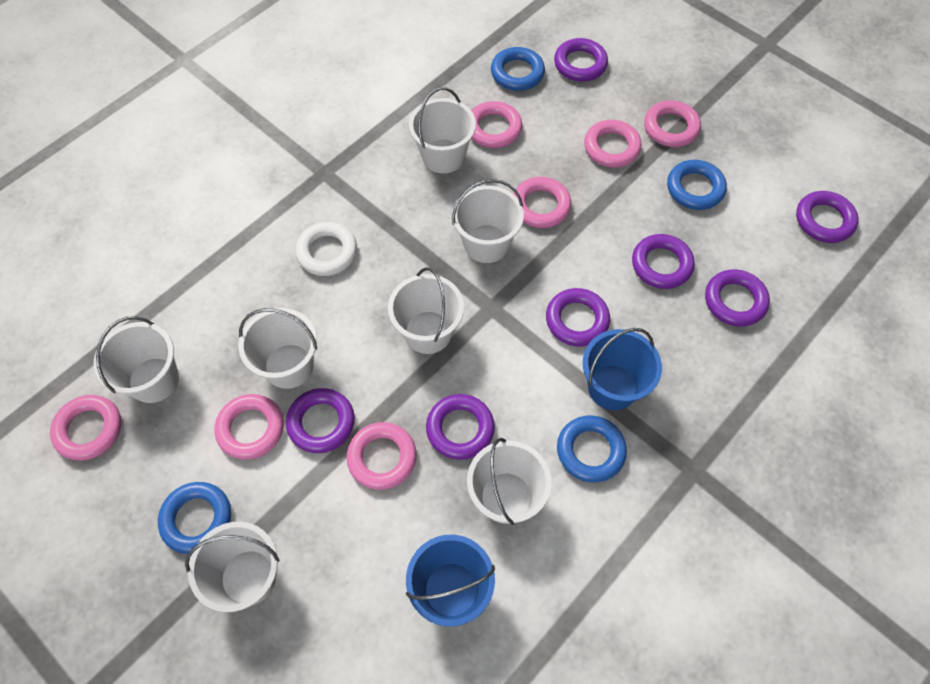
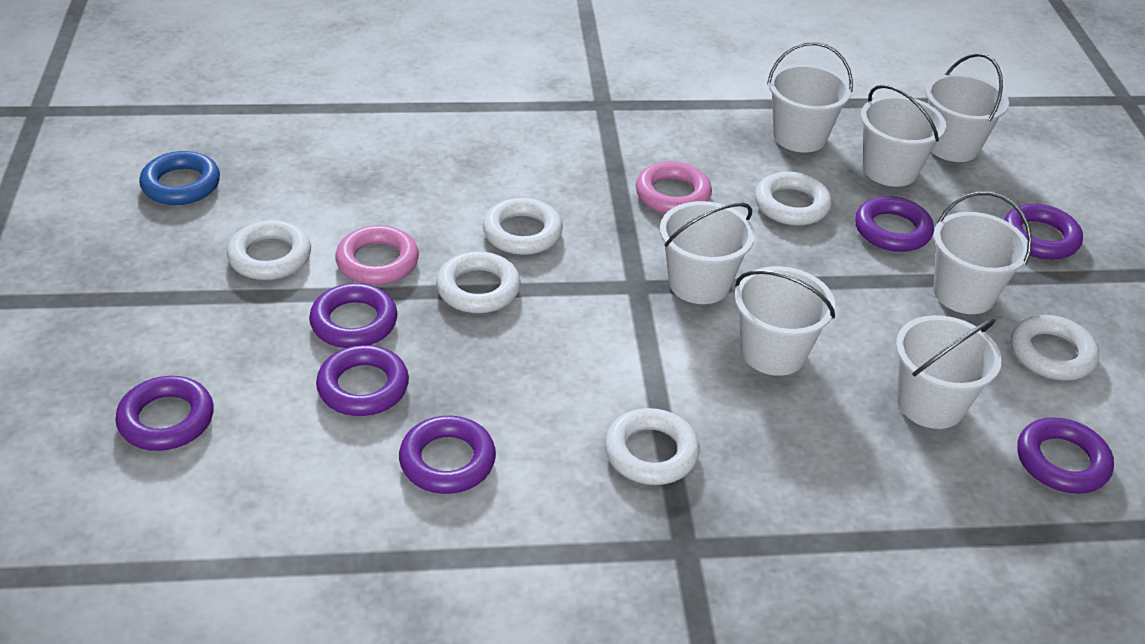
blue bucket: [406,535,495,627] [583,328,662,410] = 2 -> none = 0
blue ring: [158,482,231,554] [491,47,545,91] [557,415,627,483] [667,160,727,210] = 4 -> [139,151,220,205] = 1
pink ring: [50,395,121,460] [214,394,284,460] [347,422,417,490] [471,101,522,148] [513,177,571,228] [584,120,642,168] [644,100,701,147] = 7 -> [335,225,419,285] [636,161,712,214] = 2
white ring: [295,222,357,276] = 1 -> [227,220,311,280] [436,251,521,313] [483,198,563,255] [605,408,700,485] [755,172,832,226] [1011,315,1099,381] = 6

